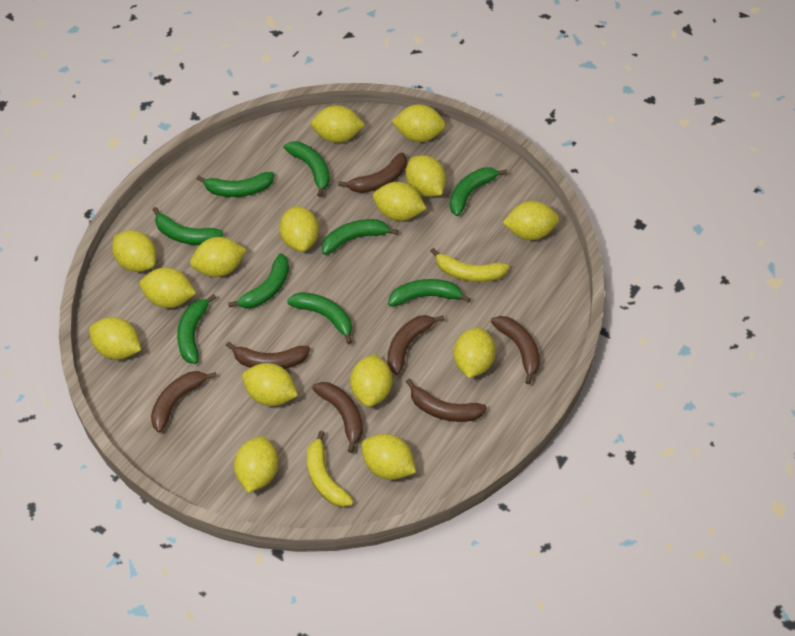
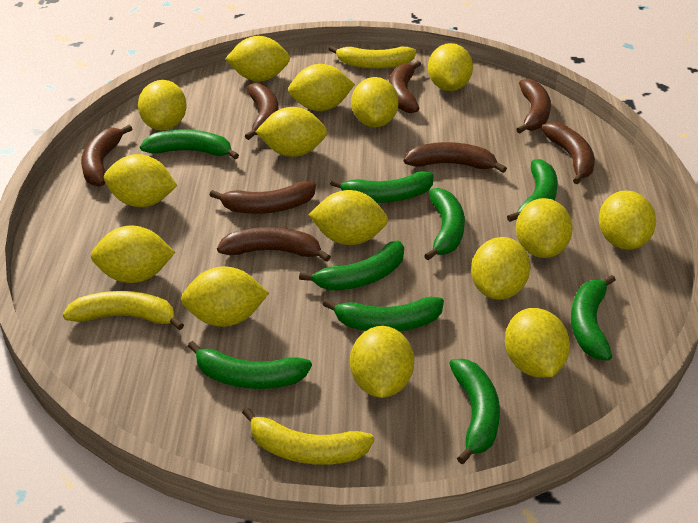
brown banana: [151,371,217,433] [226,342,310,369] [312,382,363,453] [338,152,407,193] [387,315,444,375] [406,378,487,422] [491,316,540,384] = 7 -> [81,125,132,186] [210,181,316,214] [217,227,331,262] [245,83,279,140] [389,61,421,113] [404,142,507,173] [516,79,551,134] [541,122,595,184] = 8
yellow banana: [307,431,353,507] [430,248,509,282] = 2 -> [63,291,184,330] [242,407,374,465] [329,45,416,69] = 3

